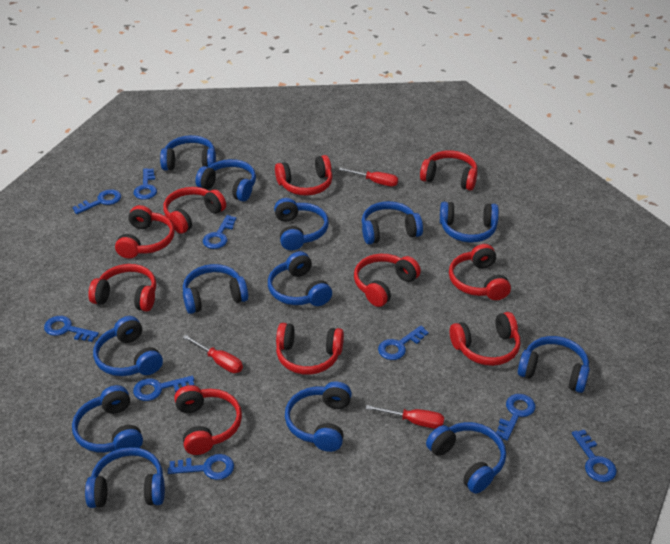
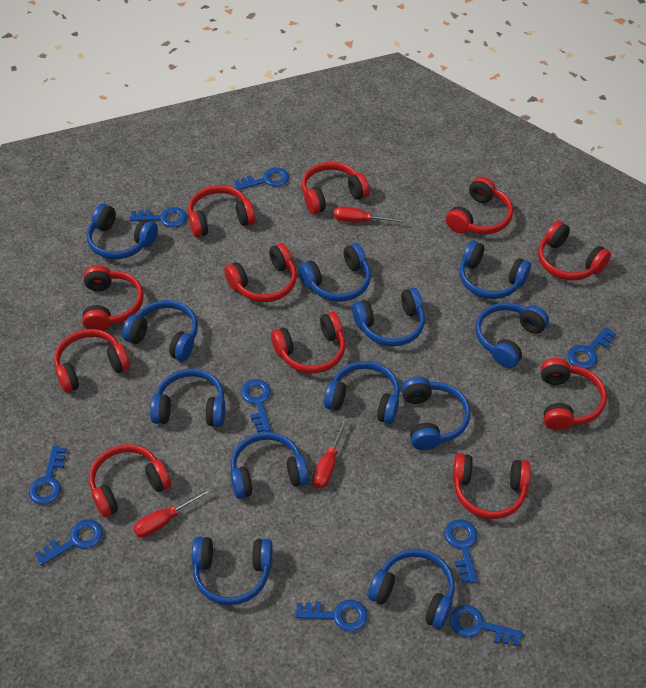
blue headphones: [72,385,143,453] [85,447,165,508] [93,316,163,376] [160,135,216,170] [183,264,248,314] [195,159,256,201] [268,251,332,306] [274,198,329,250] [285,382,352,452] [362,201,423,244] [426,422,506,493] [440,202,499,243] [518,336,590,393] = 13 -> [87,204,158,259] [122,300,198,361] [150,369,225,427] [192,537,273,605] [230,432,309,499] [299,243,371,302] [324,361,400,424] [352,288,425,347] [368,549,455,629] [401,377,471,450] [459,240,531,299] [475,302,549,368] = 12
red headphones: [88,264,156,312] [115,205,175,259] [163,187,226,234] [174,385,242,455] [275,155,333,196] [276,323,344,375] [354,254,421,307] [420,150,477,191] [449,244,511,300] [450,312,521,366] = 10 -> [54,329,130,393] [82,265,144,331] [89,444,171,517] [188,185,255,238] [224,243,297,302] [271,312,345,373] [302,162,369,214] [446,177,513,234] [453,453,531,519] [538,221,611,281] [541,358,607,430] = 11

